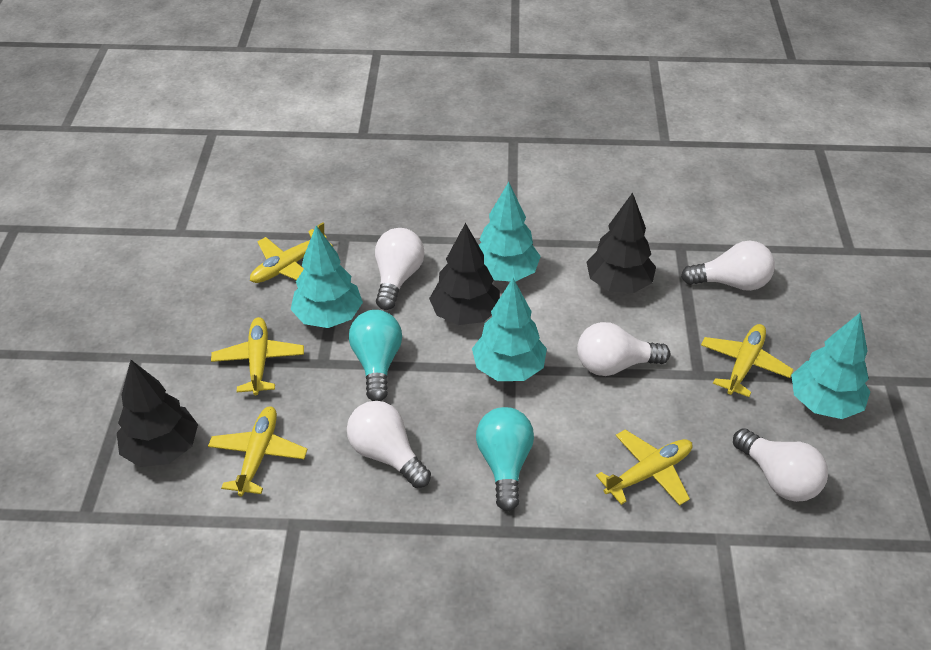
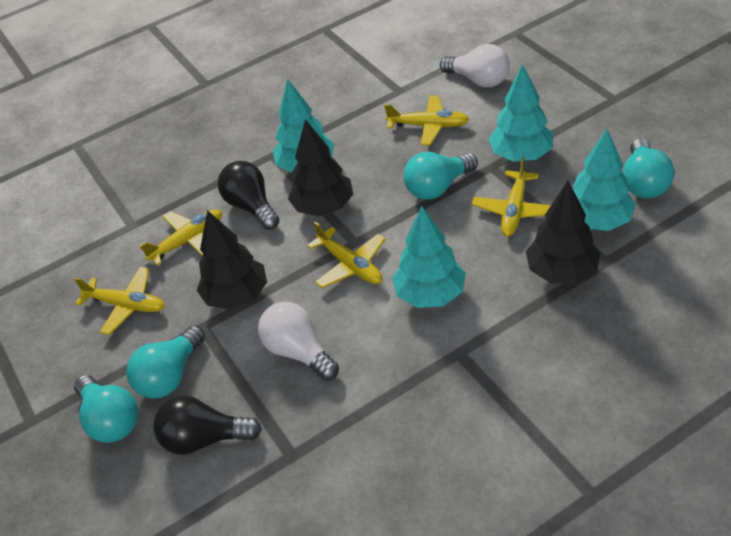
black light bulb: none = 0 -> [154,396,262,455] [218,161,279,230] = 2
turquoise light bulb: [349,310,402,401] [476,407,534,511] = 2 -> [74,375,138,443] [126,325,205,398] [404,152,478,200] [623,139,675,198] = 4
white light bulb: [347,401,431,488] [375,228,424,310] [577,322,670,376] [681,241,775,291] [733,428,828,502] = 5 -> [258,302,339,381] [440,44,510,87] = 2

